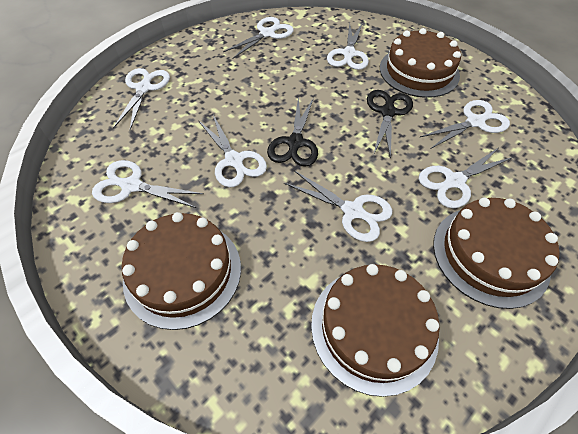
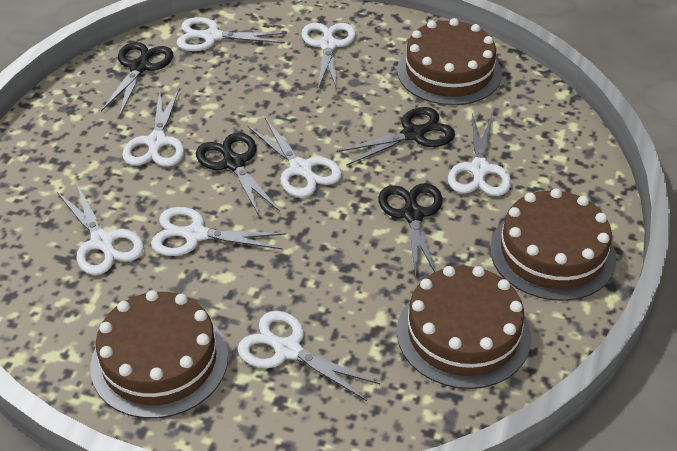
black scissors: [267,98,318,166] [367,90,413,159] = 2 -> [101,42,173,115] [196,133,280,217] [336,107,455,166] [378,183,443,279] = 4

